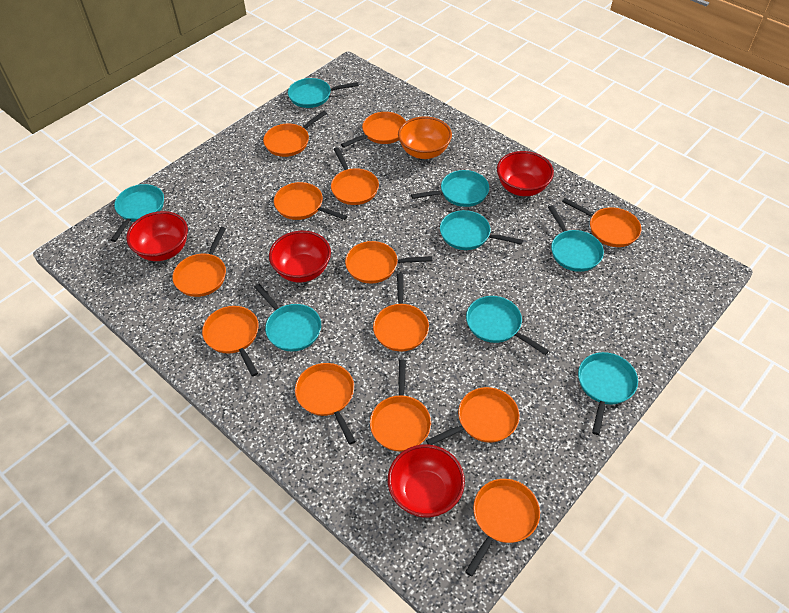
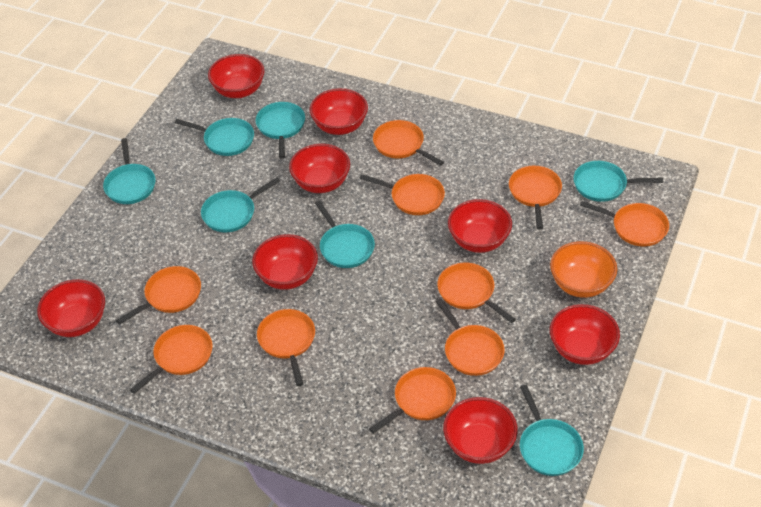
orange pan: [172,227,226,297] [202,306,259,377] [263,111,327,157] [274,182,347,220] [295,363,356,445] [331,147,379,205] [341,112,406,148] [345,241,432,283] [370,359,431,452] [373,273,429,352] [426,387,520,445] [465,479,540,577] [562,198,641,247] = 13 -> [116,266,201,325] [130,325,212,394] [257,309,315,386] [360,174,445,215] [369,367,456,434] [373,120,444,166] [436,299,505,376] [437,262,516,323] [509,166,562,230] [580,201,669,247] = 10
red bowl: [126,211,188,261] [269,231,331,282] [388,444,465,518] [497,151,554,196] = 4 -> [37,279,105,337] [208,54,265,98] [252,234,318,290] [289,143,350,193] [310,88,368,135] [443,397,518,464] [448,199,512,253] [550,304,620,365] = 8
turquoise pan: [111,184,164,242] [254,284,321,351] [288,78,359,108] [411,170,489,207] [440,210,523,250] [466,296,549,355] [548,205,604,272] [578,352,638,435] = 8 -> [103,138,155,204] [175,118,254,156] [201,177,280,232] [255,102,305,159] [315,201,375,268] [520,385,584,476] [573,161,663,202] = 7

